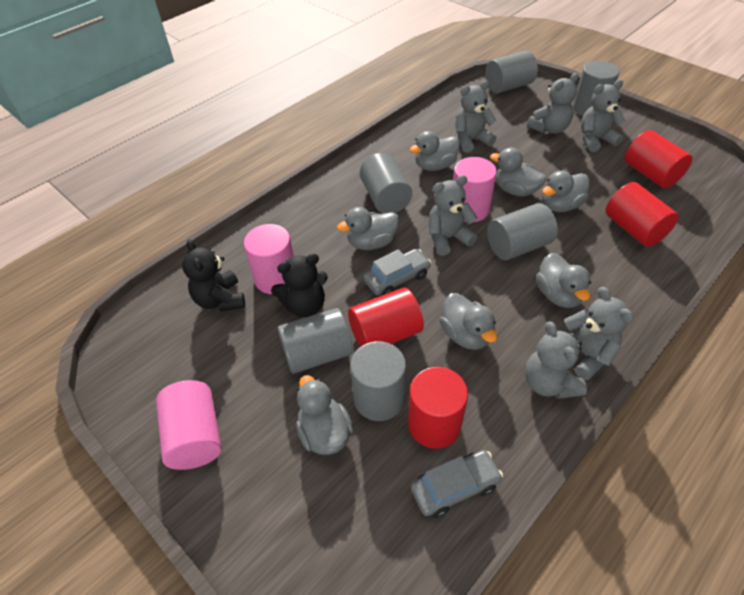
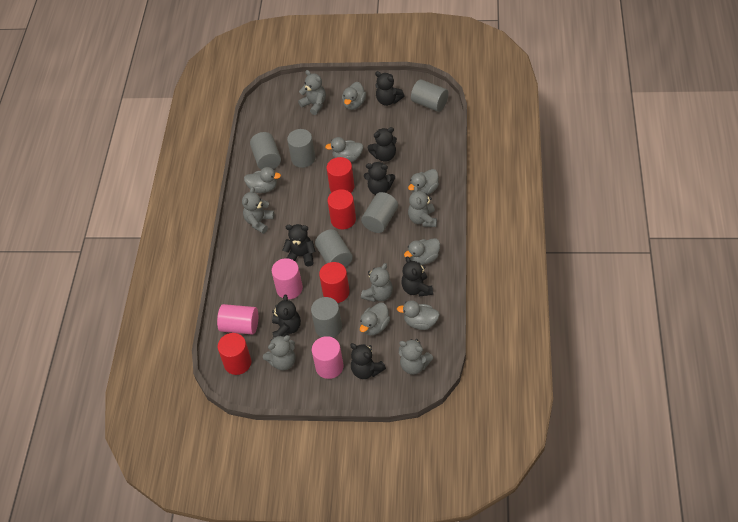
black teddy bear: [182,239,245,311] [271,253,328,317] = 2 -> [272,294,301,337] [283,224,316,266] [350,343,386,379] [364,162,395,195] [368,127,397,162] [375,71,405,106] [401,256,433,297] = 7
grey car: [363,249,431,295] [411,450,503,518] = 2 -> none = 0

